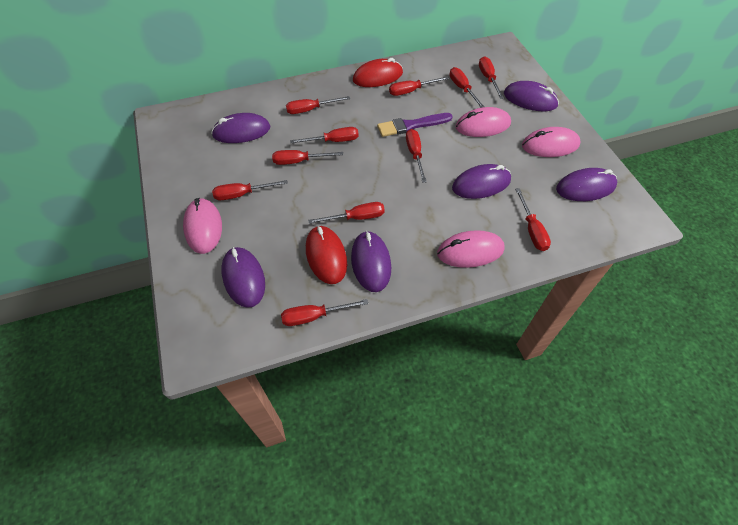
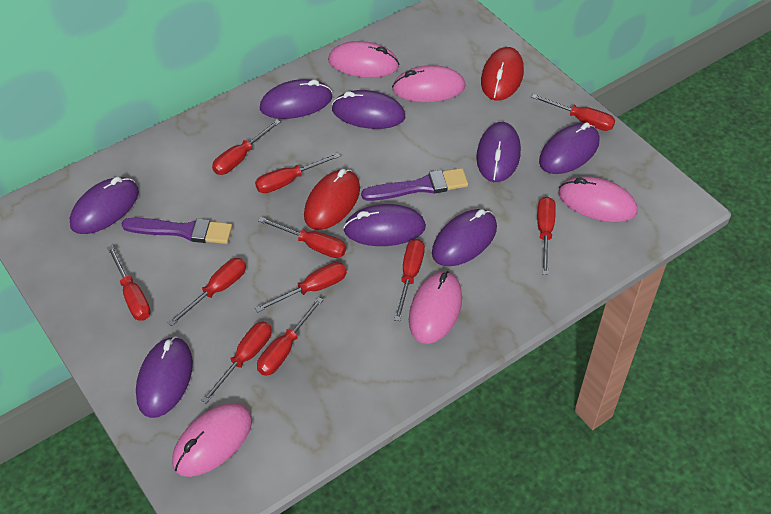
pink mouse: [183,198,222,254] [437,230,505,268] [456,107,511,137] [522,127,581,157] = 4 -> [172,403,252,477] [328,41,399,78] [392,65,465,102] [409,271,462,344] [559,177,637,222] = 5
purple brush: [377,113,453,137] = 1 -> [122,218,232,244] [361,168,468,201] = 2
purple mouse: [211,113,270,143] [221,247,265,308] [351,231,391,292] [452,164,511,199] [504,81,559,111] [556,168,617,201] = 6 -> [70,177,139,234] [136,336,193,418] [260,79,332,119] [332,90,405,129] [343,204,426,246] [432,209,497,266] [476,122,521,182] [539,122,599,174] = 8

